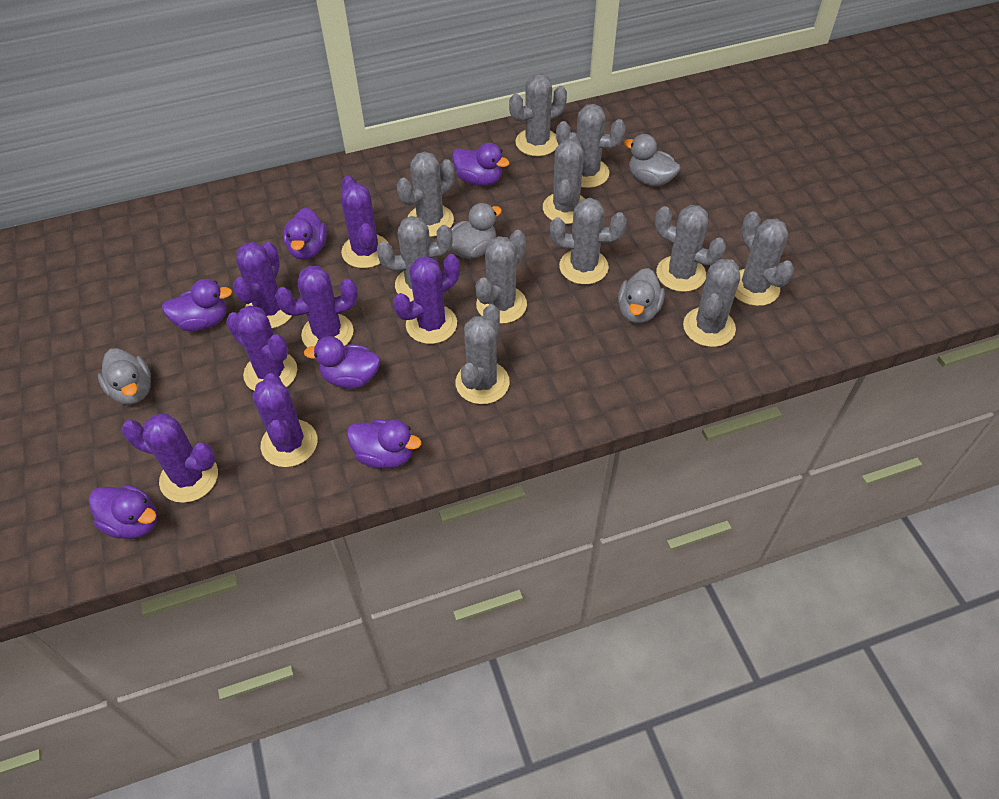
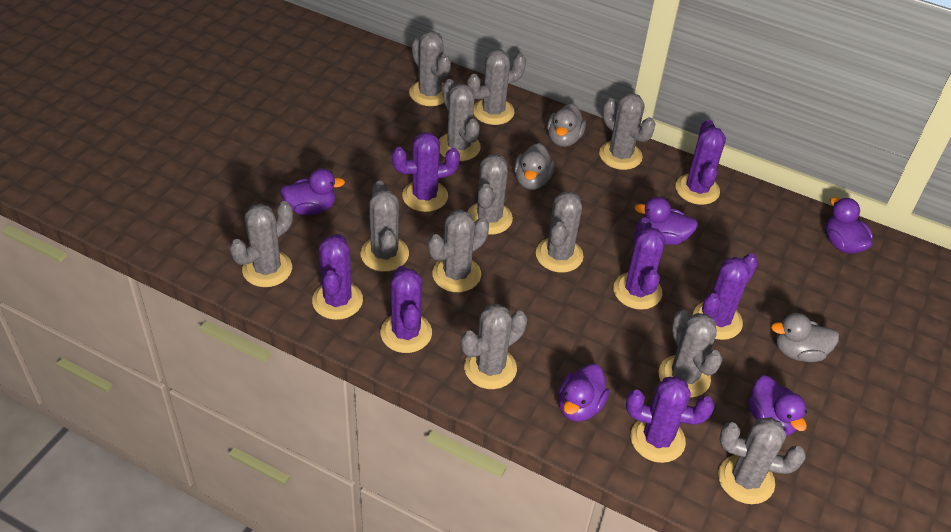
grey cactus: [377,216,453,302] [396,151,455,237] [455,304,510,404] [475,230,527,324] [509,74,567,156] [543,132,585,224] [550,198,627,285] [556,104,626,188] [655,205,726,292] [683,259,740,347] [735,211,794,306] = 11 -> [230,201,293,287] [361,180,409,272] [409,31,451,106] [428,210,489,292] [439,79,481,161] [461,304,527,389] [467,49,526,125] [467,154,513,235] [536,191,584,273] [599,93,656,170] [658,310,723,398] [718,417,806,504] = 12
grey duck: [98,348,151,405] [450,203,502,259] [618,268,665,323] [624,134,681,187] = 4 -> [514,143,554,190] [547,103,586,147] [771,313,839,362] = 3
purple duck: [89,485,157,539] [162,279,232,331] [283,207,327,260] [304,336,380,389] [347,419,421,469] [452,143,510,186] = 6 -> [280,169,345,215] [558,364,609,422] [634,197,698,245] [748,375,807,436] [826,197,873,254] = 5

